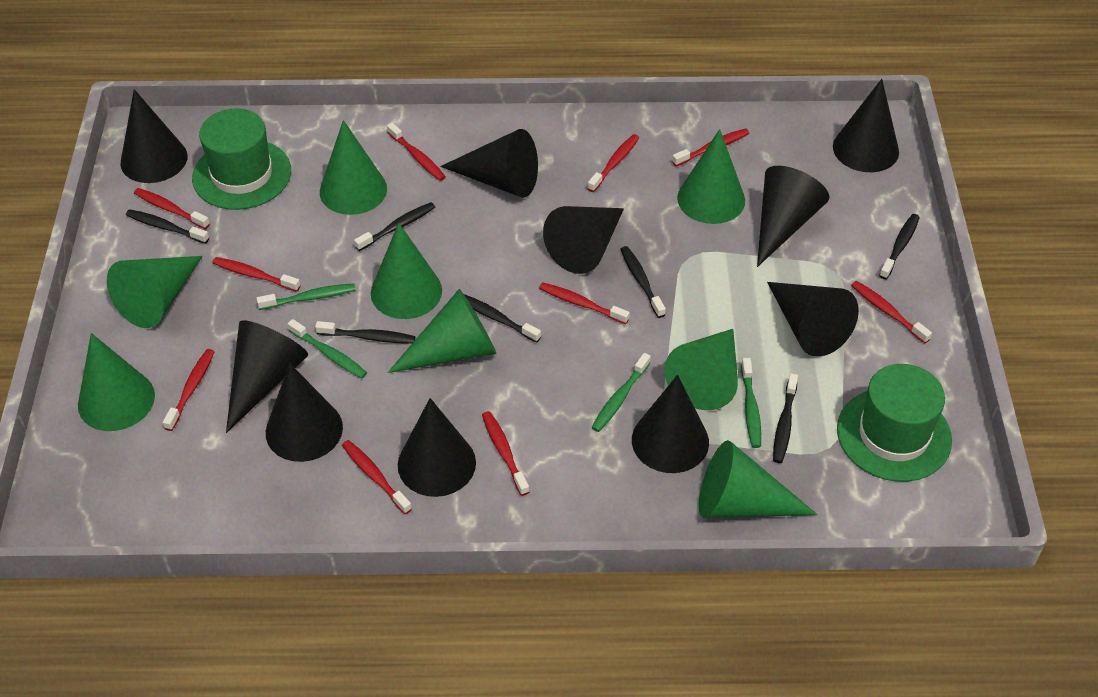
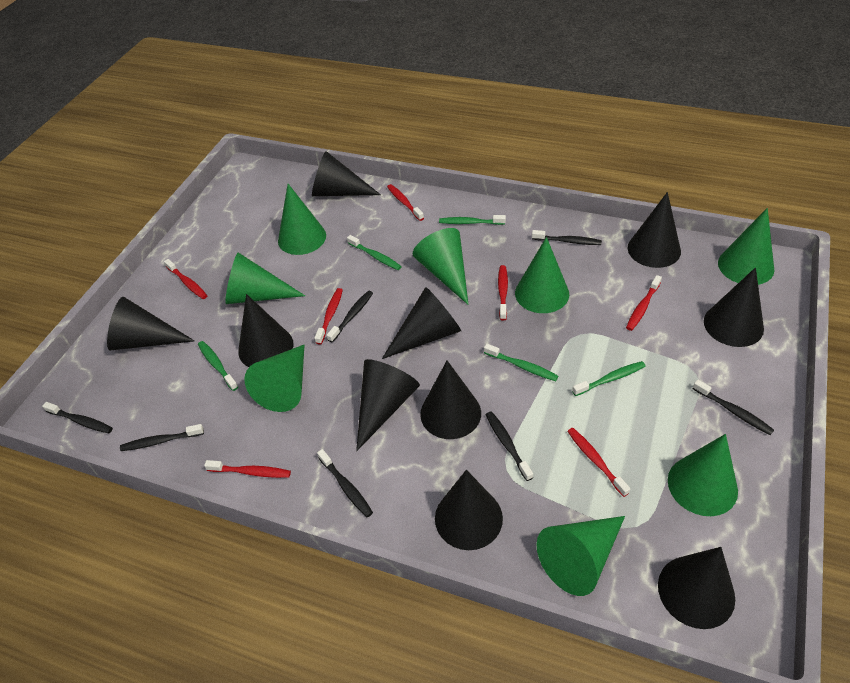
green hat: [192,108,291,210] [837,364,952,482] = 2 -> none = 0
green toothbrush: [256,284,356,310] [288,319,367,378] [591,353,651,432] [741,358,761,448] = 4 -> [198,341,238,391] [347,235,402,270] [439,215,506,225] [484,344,558,381] [572,361,646,396] = 5
red toothbrush: [134,188,210,229] [163,349,215,431] [213,257,301,292] [342,440,412,514] [387,123,446,181] [482,411,529,496] [539,282,630,324] [587,134,639,192] [672,128,749,166] [851,281,932,343] = 10 -> [164,259,207,299] [204,460,291,478] [315,288,343,345] [387,184,424,221] [498,265,508,320] [567,428,631,497] [626,275,662,331] = 7

